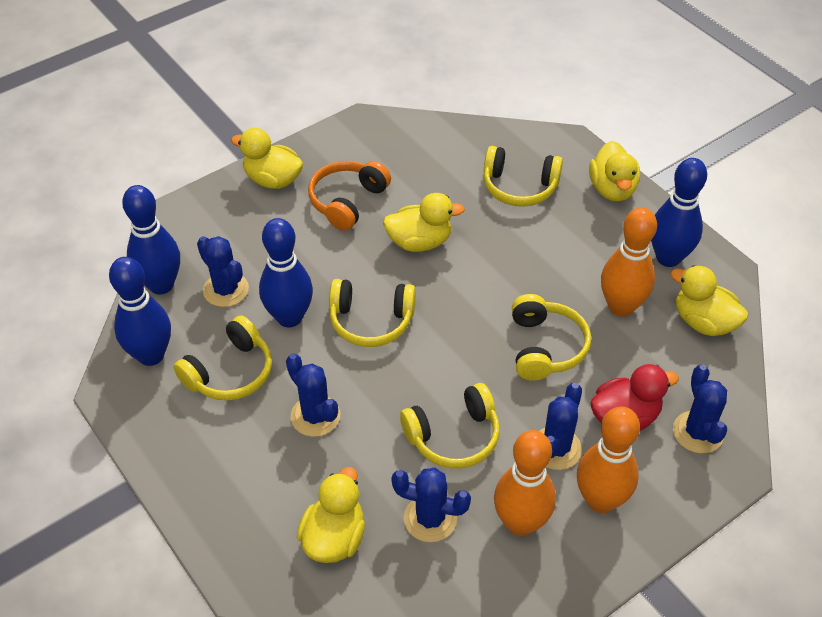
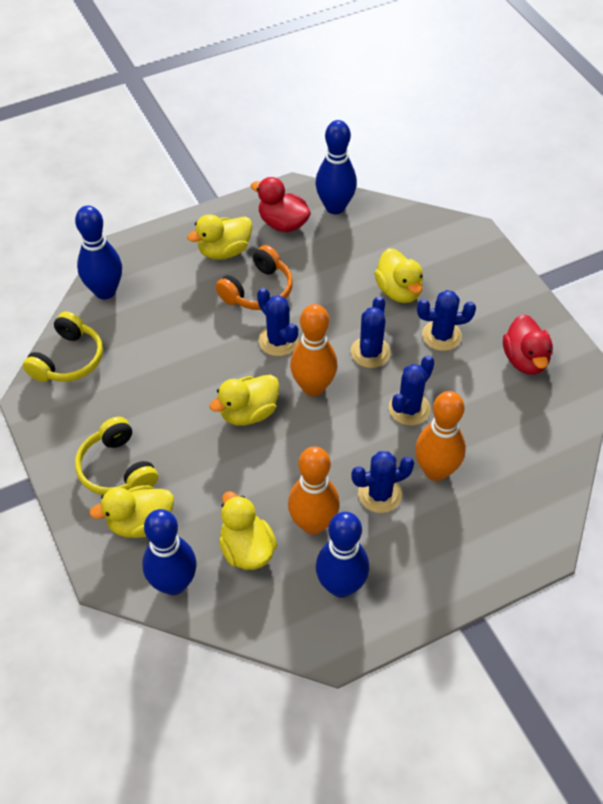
red duck: [590,364,679,431] = 1 -> [251,177,311,232] [503,314,553,375] = 2
yellow headphones: [174,315,272,401] [329,279,416,347] [400,383,500,468] [484,146,563,207] [512,294,591,381] = 5 -> [23,311,103,382] [75,417,158,495] = 2

